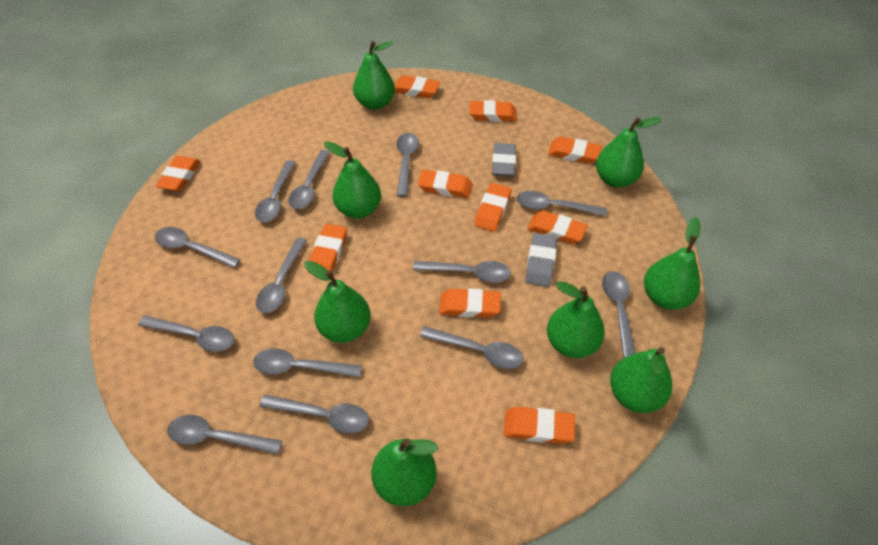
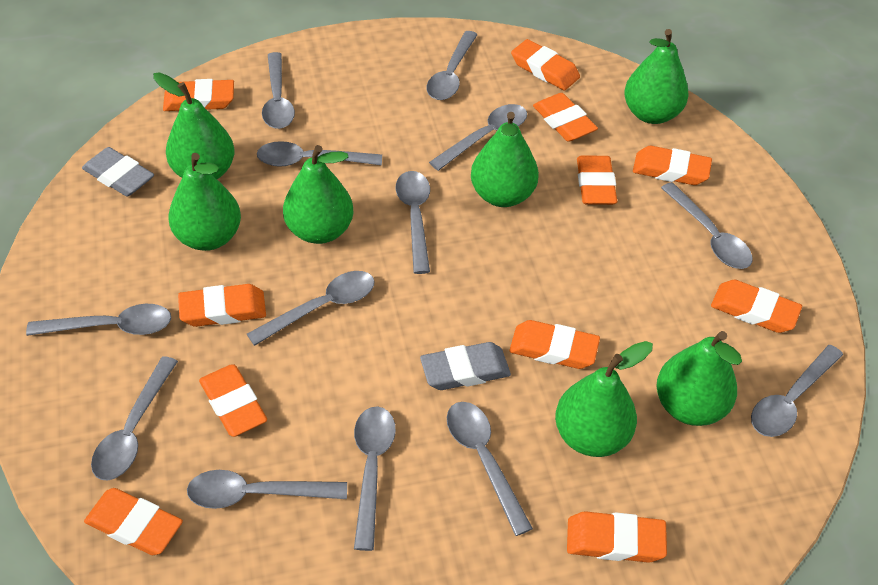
green pear: [304,261,371,342] [324,141,381,218] [353,41,395,110] [371,438,438,506] [547,281,605,358] [596,117,662,188] [610,347,672,413] [644,217,701,310] = 8 -> [153,72,234,179] [168,153,241,251] [283,145,354,244] [471,112,539,207] [555,341,653,457] [624,29,689,124] [657,331,742,426] = 7
orange eraser: [155,156,200,191] [308,224,347,272] [395,75,440,98] [418,170,472,198] [439,288,501,318] [469,100,517,122] [474,183,511,232] [504,407,575,444] [527,210,588,244] [548,137,602,164] = 10 -> [84,488,183,555] [163,79,234,111] [178,284,266,327] [199,364,267,437] [509,320,600,369] [511,39,580,91] [533,93,598,142] [567,511,667,562] [577,156,617,205] [633,146,712,185] [711,280,802,333] = 11

